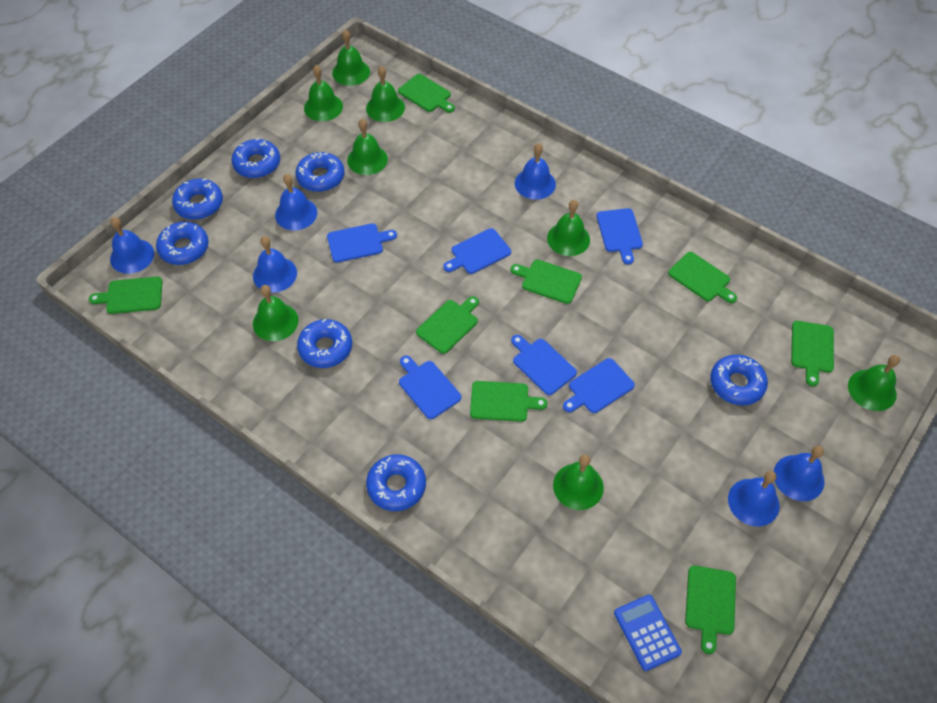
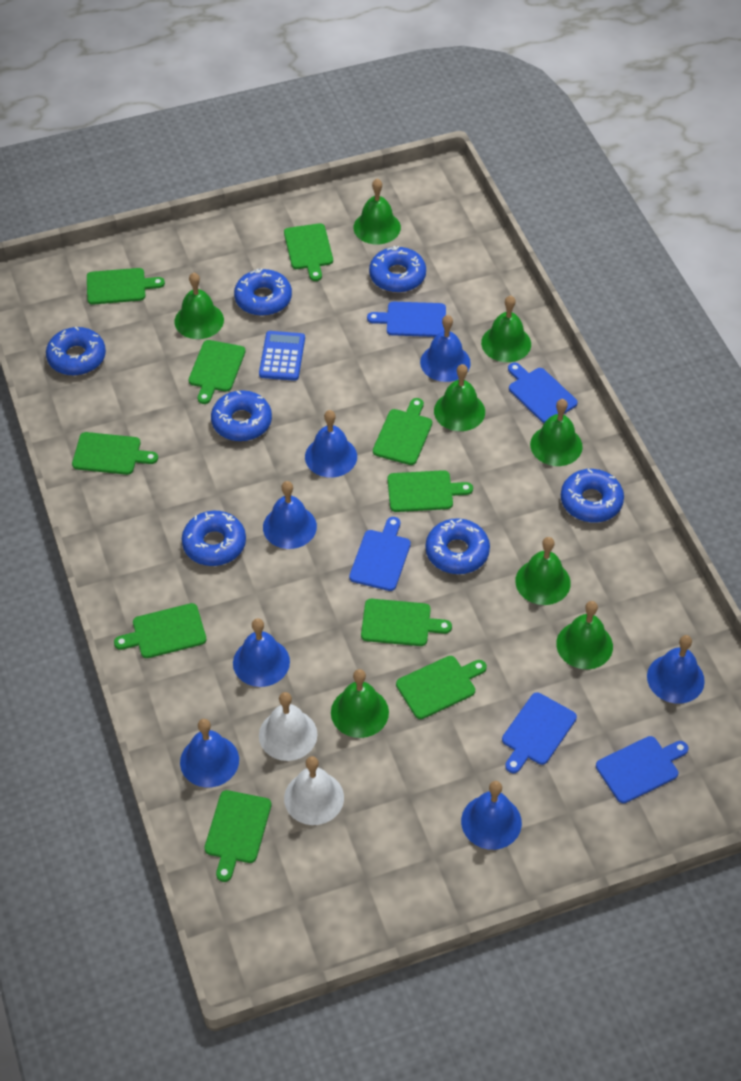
blue bell: [110,217,154,274] [253,236,297,293] [275,174,317,230] [515,143,556,200] [728,471,780,526] [774,446,824,501] = 6 -> [180,719,239,787] [233,618,290,687] [263,481,317,549] [305,410,357,478] [420,315,471,382] [461,781,522,850] [647,635,705,704] = 7
blue cutting board: [327,223,397,263] [399,356,462,419] [443,228,511,274] [511,335,577,395] [563,358,635,413] [597,208,643,264] = 6 -> [349,517,411,591] [367,302,446,337] [502,692,577,773] [508,363,578,423] [596,736,688,803] = 5
green cutting board: [89,277,163,314] [398,74,455,113] [416,296,479,354] [470,381,547,422] [510,260,582,304] [668,252,737,303] [685,565,736,654] [791,321,834,386] = 8 -> [72,432,158,475] [87,268,165,305] [114,603,206,658] [189,340,246,404] [204,790,271,882] [284,223,333,281] [361,599,452,646] [373,398,432,465] [387,470,473,512] [396,656,487,719] = 10
white bell: none = 0 -> [259,692,318,761] [284,756,344,825] = 2

